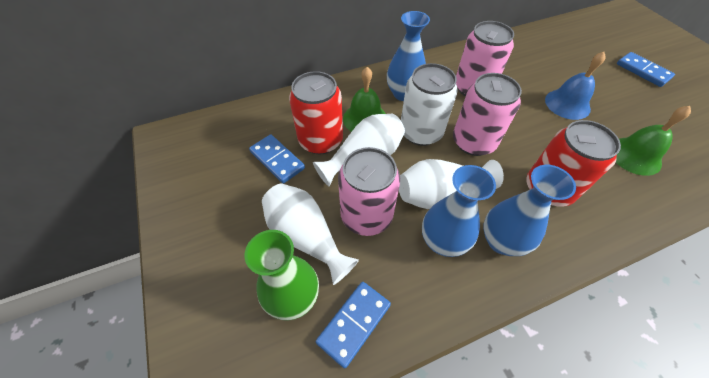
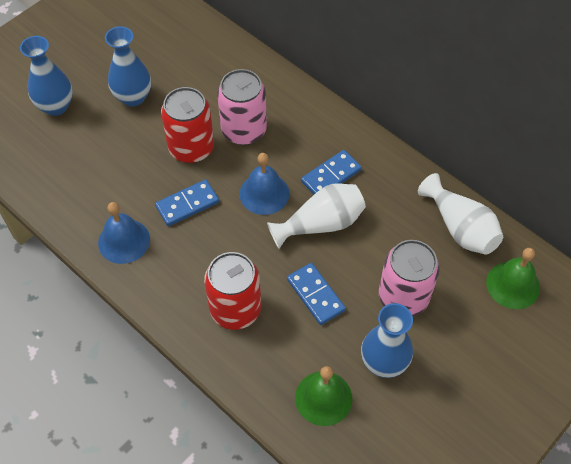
blue bell: [545,52,606,120] = 1 -> [98,202,150,264] [240,153,289,215] = 2
green vase: [245,230,319,321] = 1 -> none = 0
pink can: [338,147,400,236] [453,73,522,156] [456,21,514,97] = 3 -> [217,69,267,145] [379,240,439,317] = 2
white can: [401,63,458,146] = 1 -> none = 0
white vase: [262,184,359,285] [313,114,405,186] [399,159,504,209] = 3 -> [267,183,366,249] [418,173,503,255] = 2

